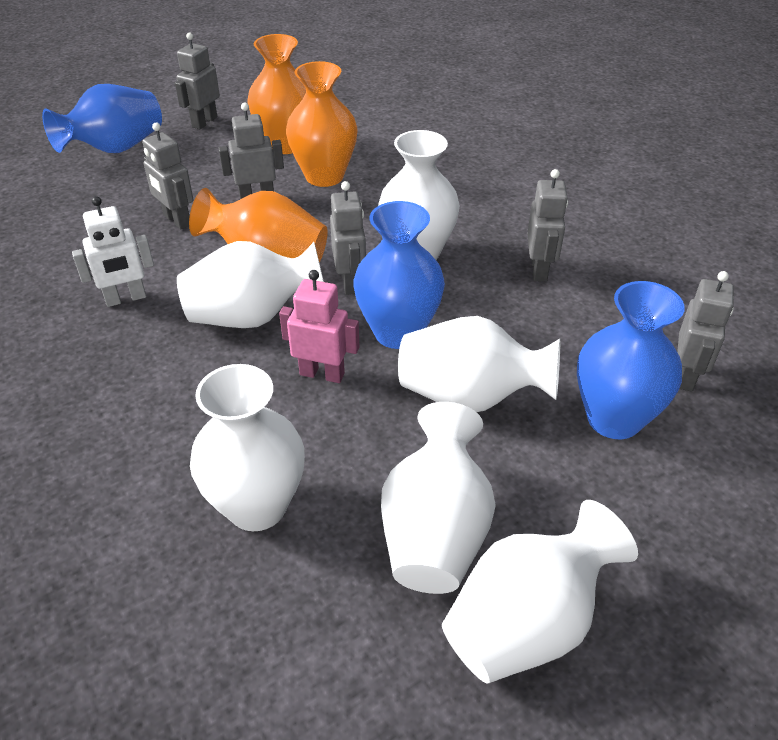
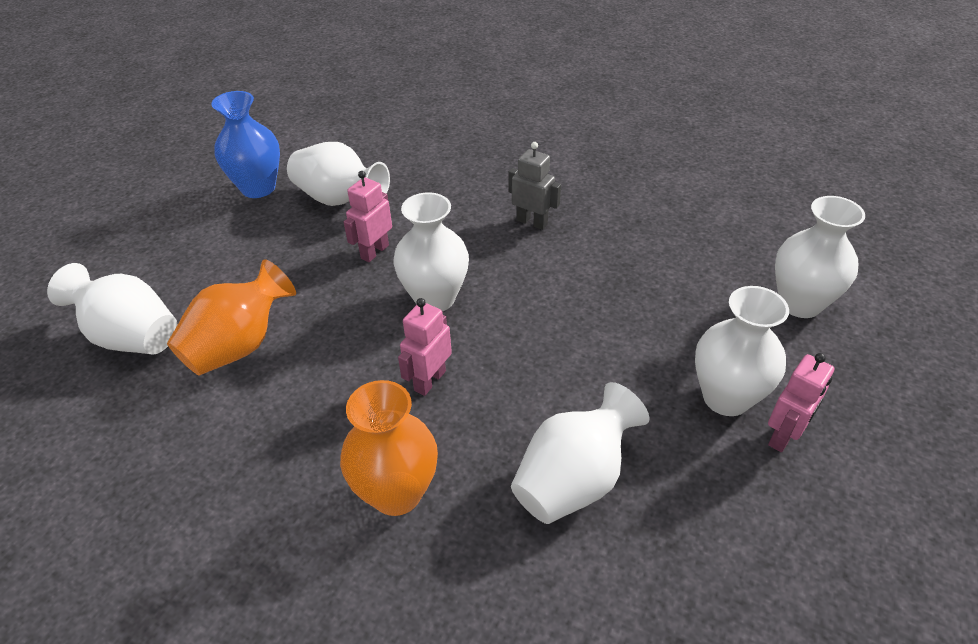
blue vase: [42,84,162,153] [353,201,445,349] [577,281,685,439] = 3 -> [211,91,280,198] = 1
grey robot: [142,123,193,229] [175,33,220,129] [219,103,284,199] [330,181,366,295] [527,169,568,281] [677,271,734,392] = 6 -> [508,142,561,230] = 1
orange vase: [189,188,328,263] [247,34,306,154] [286,61,358,187] = 3 -> [167,259,296,375] [340,380,438,516] = 2
pink robot: [279,270,360,383] = 1 -> [344,171,392,262] [398,298,452,396] [768,353,834,452] = 3
white robot: [72,196,154,307] = 1 -> none = 0

